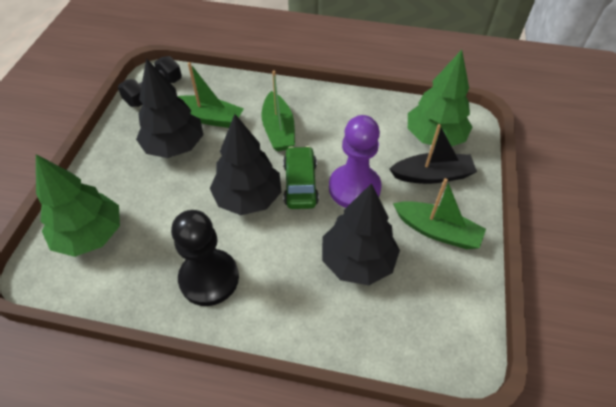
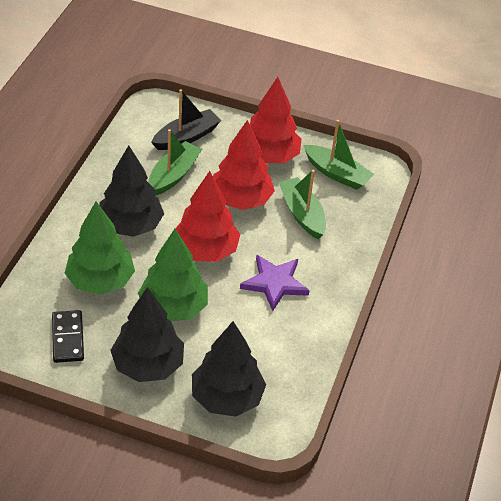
black domino: none = 0 -> [52,310,84,363] = 1
black dumbbell: [118,56,182,107] = 1 -> none = 0
black pawn: [171,210,239,306] = 1 -> none = 0
green car: [283,146,319,209] = 1 -> none = 0
purple pawn: [329,115,382,208] = 1 -> none = 0
purple star: none = 0 -> [240,254,310,311] = 1
red tree: none = 0 -> [175,171,241,262] [213,120,275,210] [250,77,302,163] = 3

